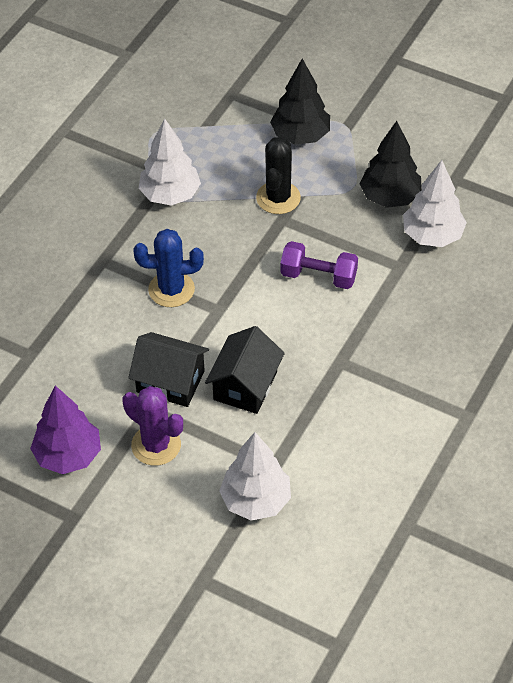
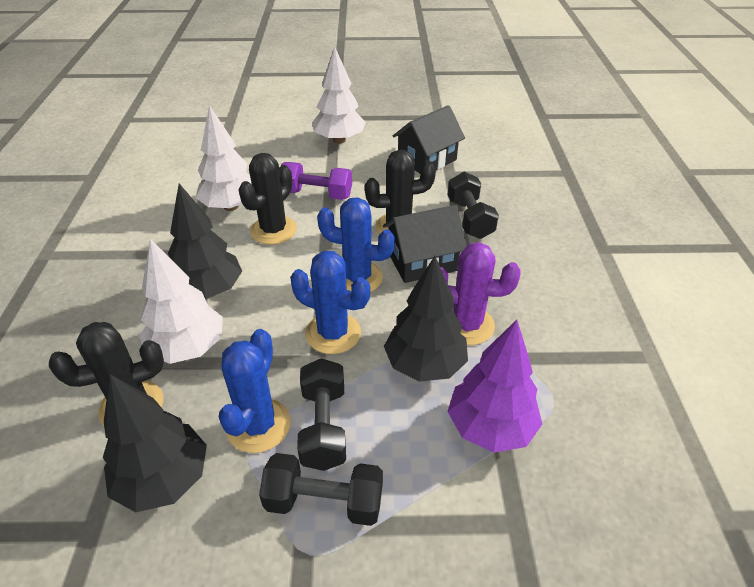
black cactus: [256,137,301,214] = 1 -> [49,322,164,426] [238,153,297,245] [365,150,436,234] = 3
black dumbbell: none = 0 -> [259,453,383,526] [297,358,346,471] [448,172,499,239] = 3
black tree: [270,59,330,145] [360,121,422,208] = 2 -> [103,374,207,512] [168,183,242,299] [384,256,468,382] = 3
blue cactus: [133,229,204,307] = 1 -> [219,329,291,453] [290,251,370,354] [317,198,395,292] = 3

